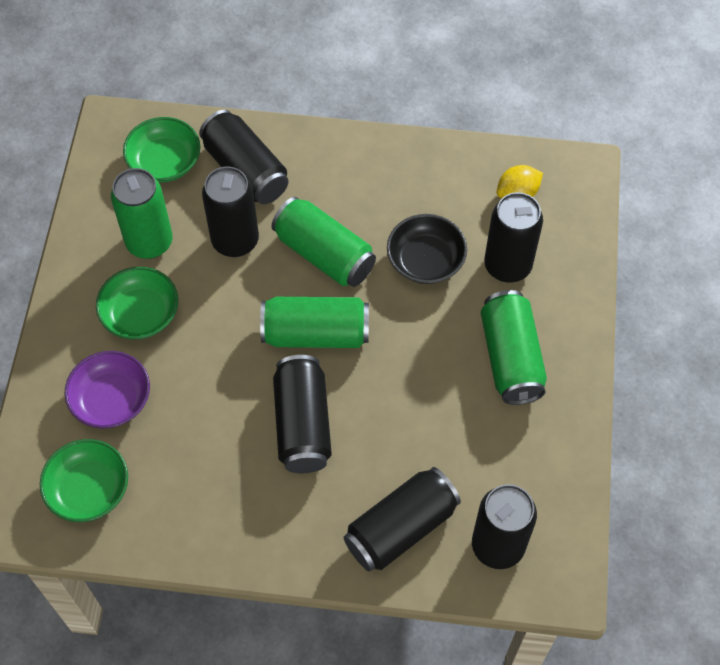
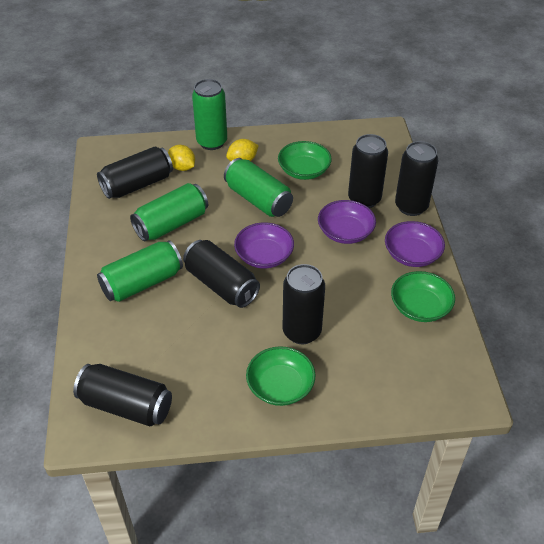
black bowl: [387,214,467,284] = 1 -> none = 0
purple bowl: [64,351,150,428] = 1 -> [234,223,294,269] [318,200,376,244] [385,221,445,267] = 3
yellow lemon: [497,165,543,198] = 1 -> [168,145,195,171] [226,139,259,161] = 2

